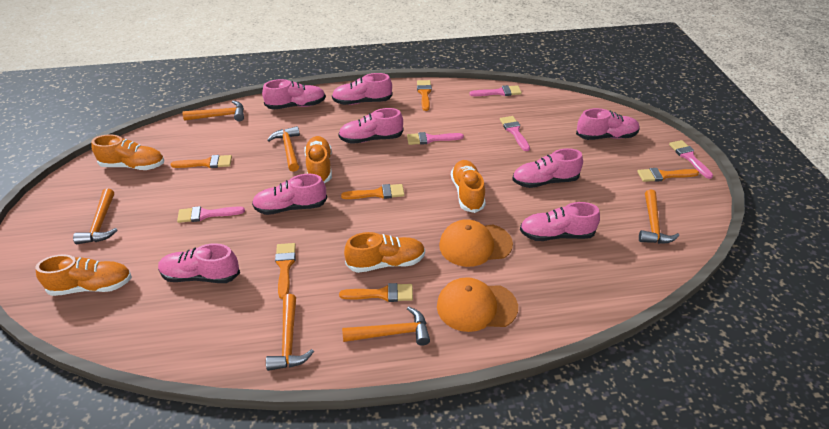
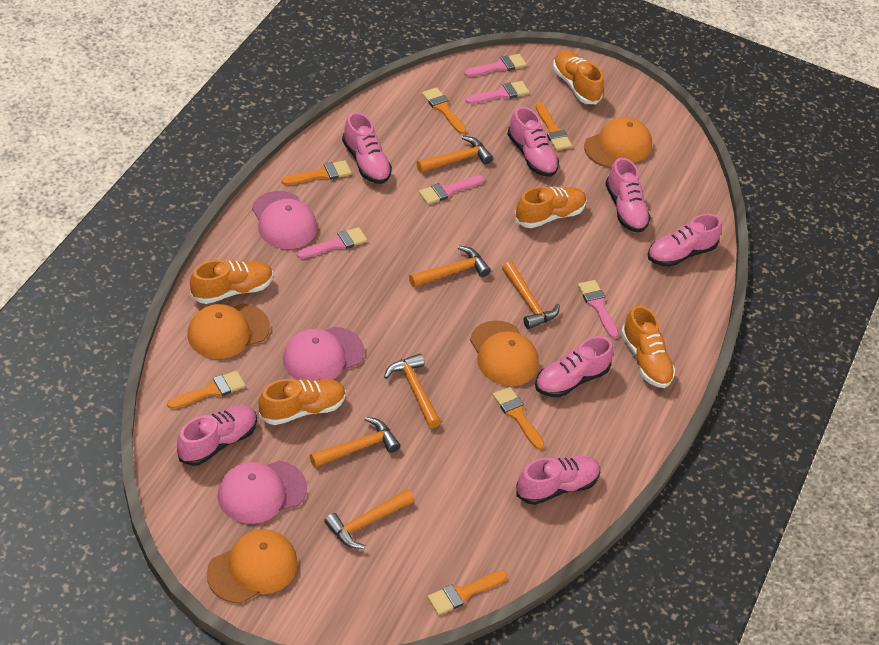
orange cap: [437,277,518,332] [439,219,513,267] = 2 -> [187,303,270,359] [207,529,298,604] [470,320,539,386] [584,117,652,168] = 4
pink cap: none = 0 -> [217,461,307,524] [252,191,317,249] [283,327,365,381] = 3
pink shoe: [158,243,240,283] [252,174,327,215] [262,79,326,110] [332,73,392,105] [338,108,403,144] [512,148,583,188] [520,202,600,241] [576,108,640,140] = 8 -> [177,405,257,466] [342,112,392,184] [507,106,559,177] [516,456,600,505] [535,336,613,397] [605,158,651,233] [647,214,722,267] = 7

